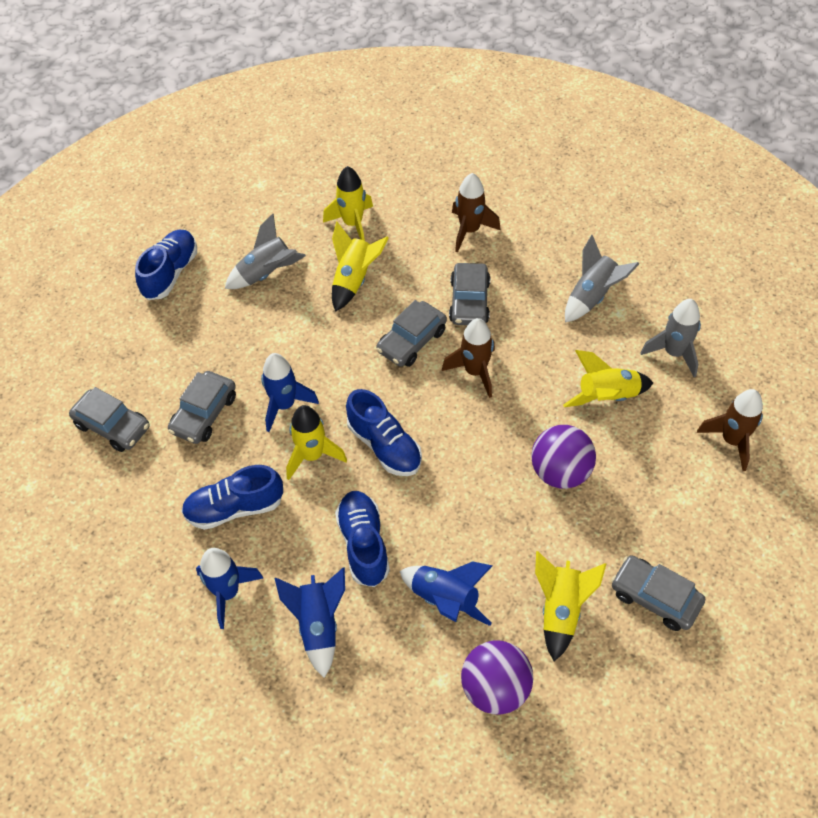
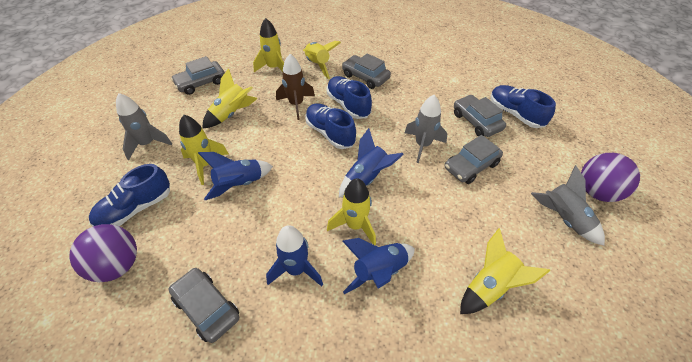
brown rocket: [442,318,495,398] [452,173,501,252] [697,389,763,471] = 3 -> [276,54,315,120] = 1
yellow rocket: [286,405,347,480] [323,166,373,241] [332,222,389,312] [535,551,606,661] [563,350,653,407] = 5 -> [179,115,229,185] [202,68,258,128] [253,18,284,72] [303,41,341,79] [327,178,376,245] [460,228,550,314] = 6

